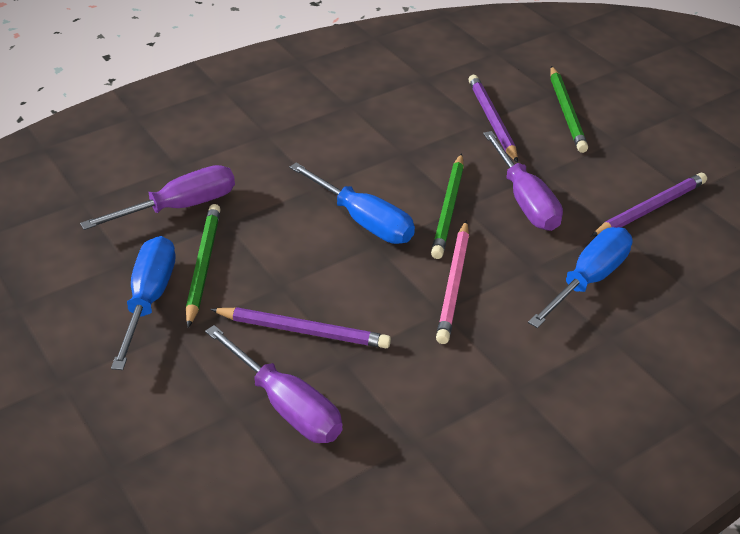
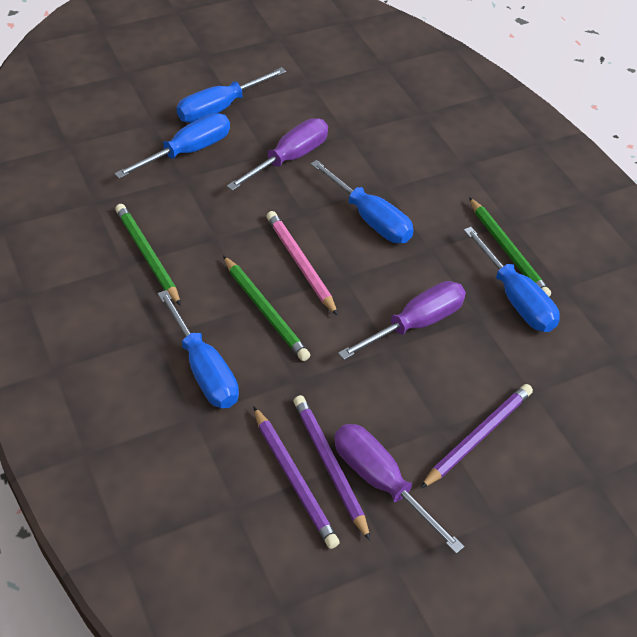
blue screwdriver: [111,236,176,370] [289,163,415,244] [528,227,633,328] = 3 -> [114,113,230,179] [158,290,239,408] [177,67,286,123] [310,160,414,243] [464,227,560,332] = 5

